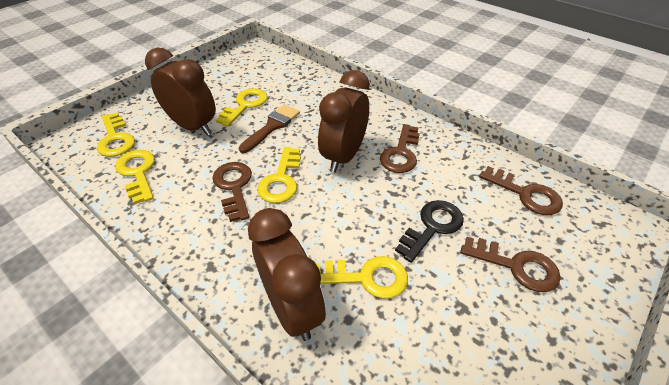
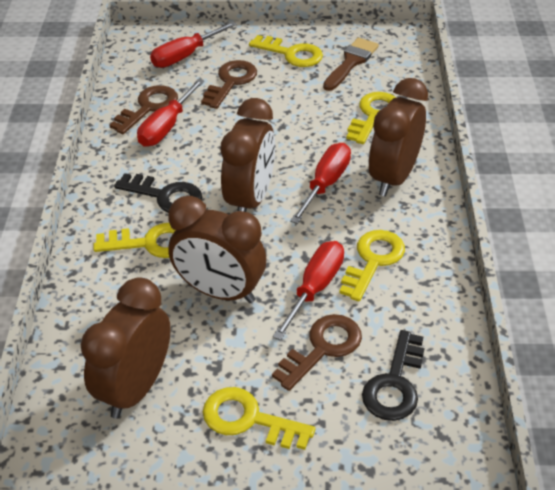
black key: [395,200,464,263] = 1 -> [114,173,202,213] [362,330,425,421] = 2
brown clock: [145,48,215,136] [248,208,326,341] [318,70,370,173] = 3 -> [81,277,171,419] [168,196,266,303] [220,98,275,212] [369,78,428,197] = 4
brown key: [212,162,252,222] [380,124,420,173] [460,237,561,292] [479,166,563,215] = 4 -> [110,85,178,134] [201,60,257,109] [272,314,362,391] = 3
red screwdriver: none = 0 -> [137,79,204,147] [150,21,237,68] [273,241,344,340] [290,143,351,224] = 4

